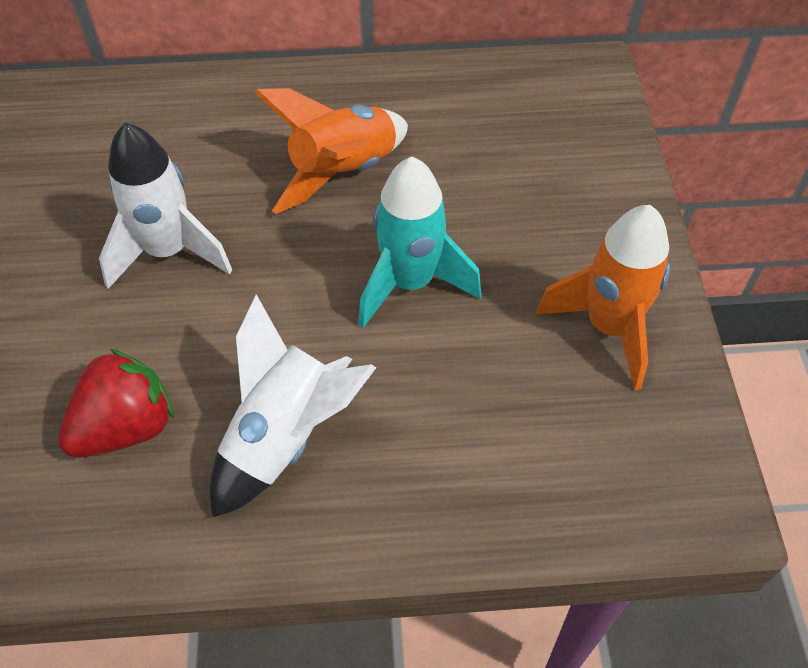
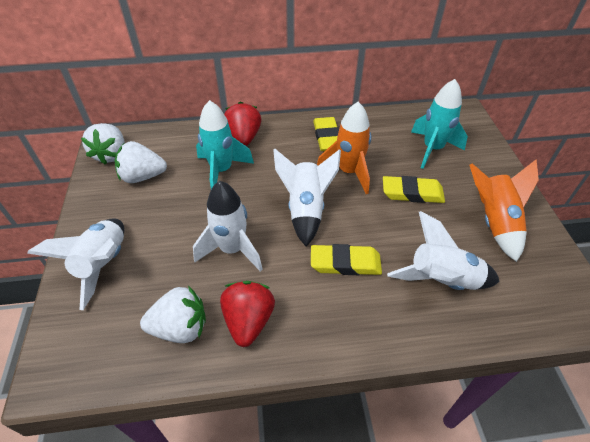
red strawberry: [58,349,174,458] = 1 -> [220,281,275,347] [224,101,261,146] = 2
turquoise rocket: [358,157,482,328] = 1 -> [196,100,254,189] [411,79,468,169] = 2
white rocket: [99,123,232,289] [210,294,376,517] = 2 -> [27,219,124,310] [193,181,263,271] [273,149,341,247] [387,211,500,290] = 4
white strawberry: none = 0 -> [81,123,124,165] [115,141,167,183] [140,286,206,343] = 3
yellow eraser: none = 0 -> [311,244,382,275] [313,117,339,151] [383,176,445,203] = 3

